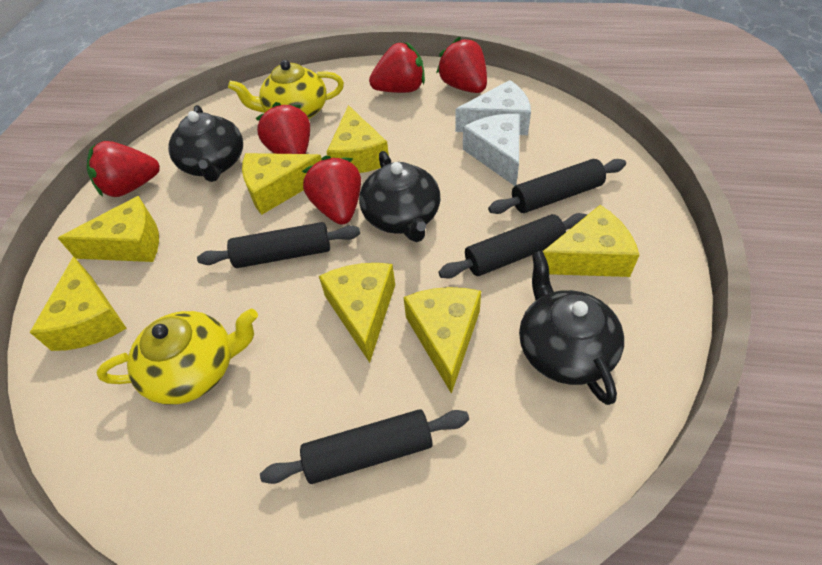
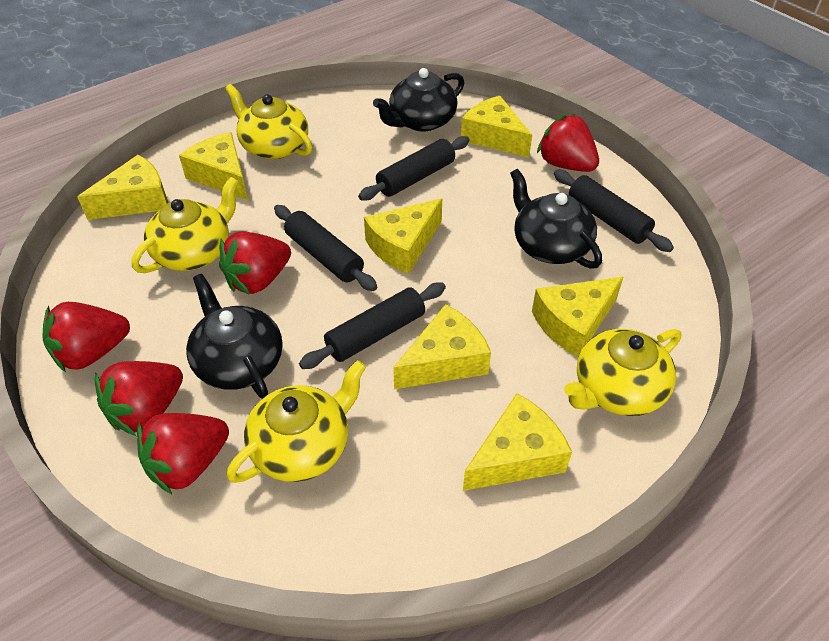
white cheese: [455,80,531,135] [463,113,520,186] = 2 -> none = 0
yellow teapot: [97,309,258,405] [228,60,344,119] = 2 -> [132,177,239,273] [225,84,313,159] [227,360,366,483] [564,329,681,416] = 4

